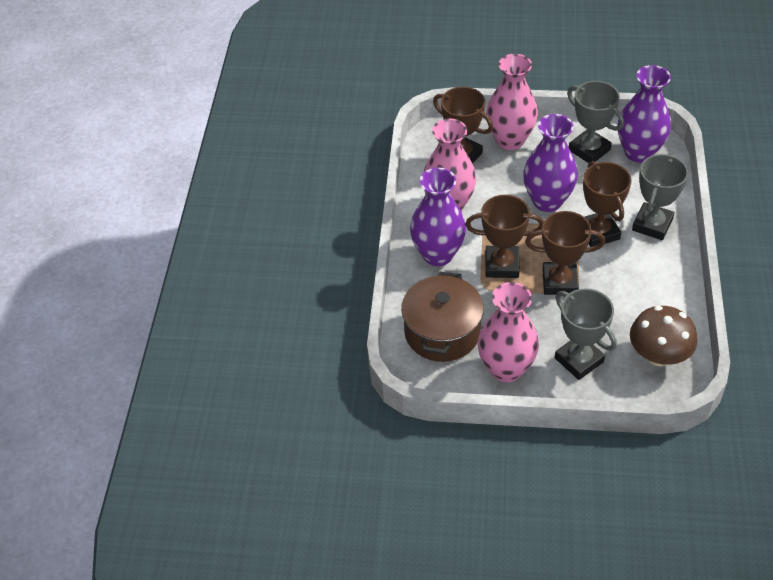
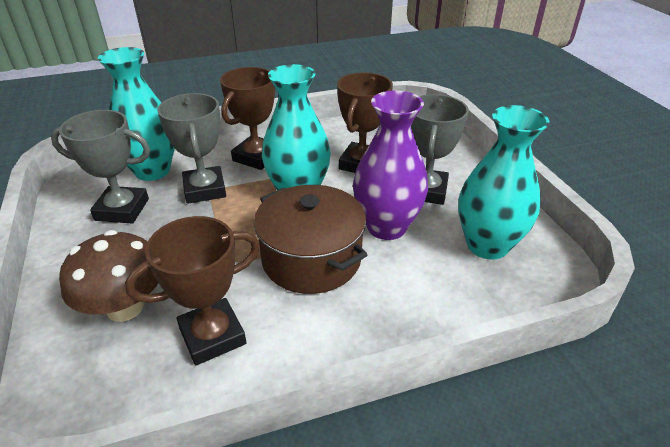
brown trophy: [433,87,493,163] [465,195,544,278] [525,211,605,295] [583,161,632,247] = 4 -> [125,216,260,365] [220,67,275,170] [337,72,393,173] = 3
pink vase: [423,118,476,211] [478,282,539,383] [486,54,538,150] = 3 -> none = 0
purple vase: [410,168,466,266] [523,114,578,212] [618,65,671,163] = 3 -> [353,91,428,240] = 1
turquoise vase: none = 0 -> [98,47,175,181] [262,64,331,190] [458,105,549,260] = 3

